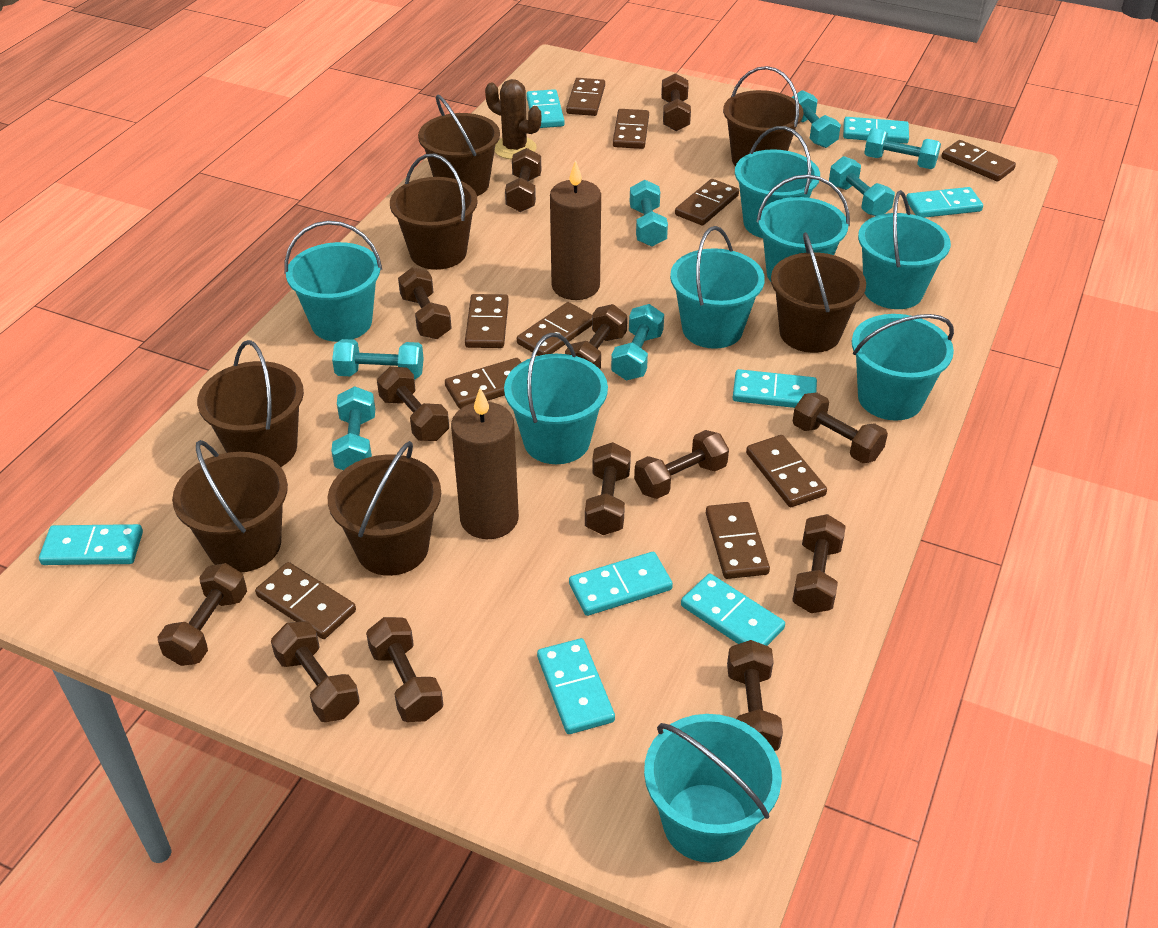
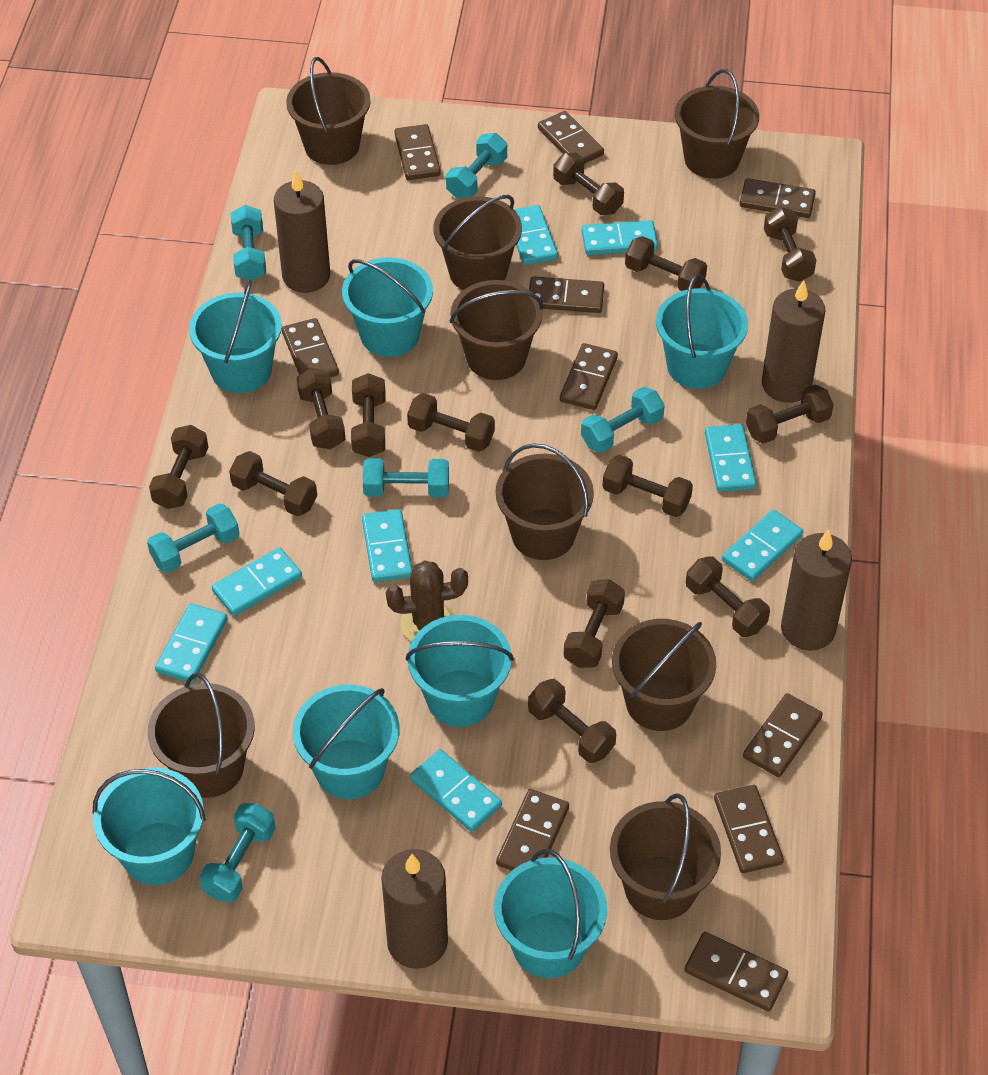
brown bucket: [172,440,288,572] [197,340,304,467] [328,441,441,576] [390,153,478,270] [418,95,500,196] [723,66,803,166] [771,232,866,353] = 7 -> [148,673,255,798] [286,57,371,165] [434,195,522,290] [450,280,543,380] [496,443,594,560] [610,793,721,920] [612,619,716,731] [675,69,759,179] = 8
brown candle: [451,388,519,539] [550,160,601,300] = 2 -> [274,170,330,293] [381,849,448,969] [762,280,825,403] [781,530,852,651] = 4
turquoise bucket: [285,221,382,342] [504,333,608,464] [644,714,782,863] [670,226,765,349] [735,126,820,238] [756,174,850,281] [852,314,954,421] [858,190,951,309] = 8 -> [93,768,206,885] [189,280,282,393] [293,685,400,799] [342,258,433,357] [406,615,514,727] [494,849,607,978] [656,274,748,389] = 7
turquoise dumbbell: [331,386,375,470] [332,339,424,379] [611,304,664,380] [630,180,668,247] [791,90,841,148] [829,156,895,216] [864,128,941,169] = 7 -> [147,503,239,573] [199,803,276,902] [231,205,266,281] [363,458,449,497] [446,133,507,199] [581,387,665,453] = 6

